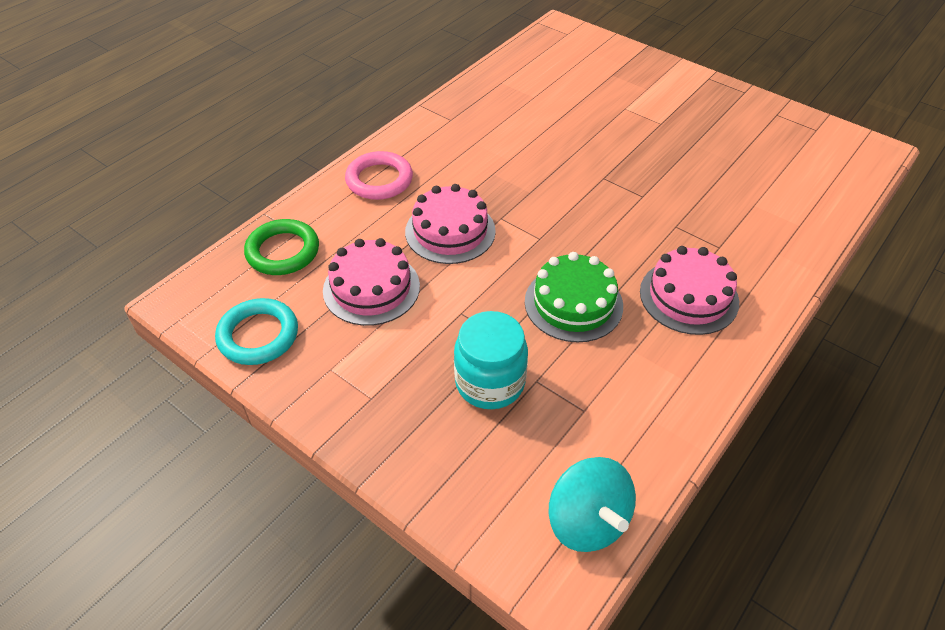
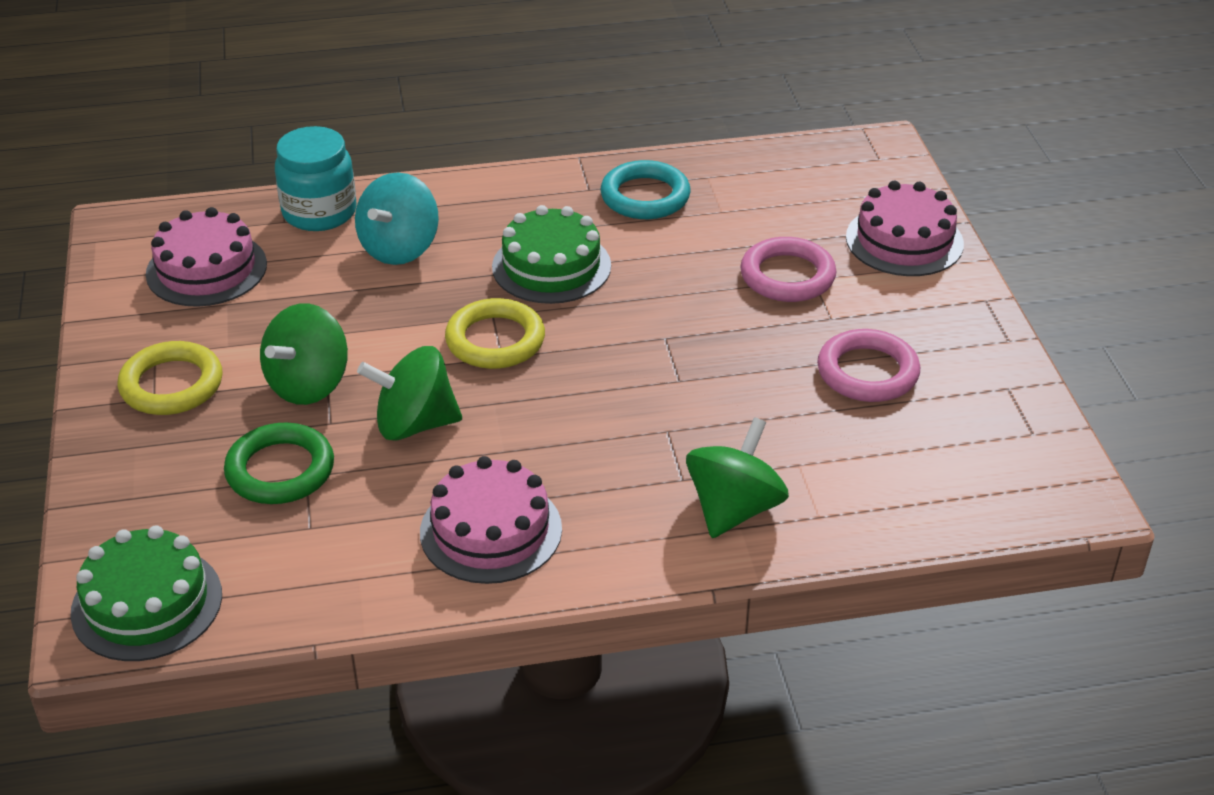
green cake: [525,252,623,342] = 1 -> [70,525,222,661] [492,205,611,304] = 2
green spinning top: none = 0 -> [260,303,348,405] [357,346,462,441] [686,417,789,538] = 3
pink ring: [345,151,413,200] = 1 -> [740,237,837,302] [817,329,920,402] = 2
yellow ring: none = 0 -> [118,341,223,415] [445,298,545,369] = 2

